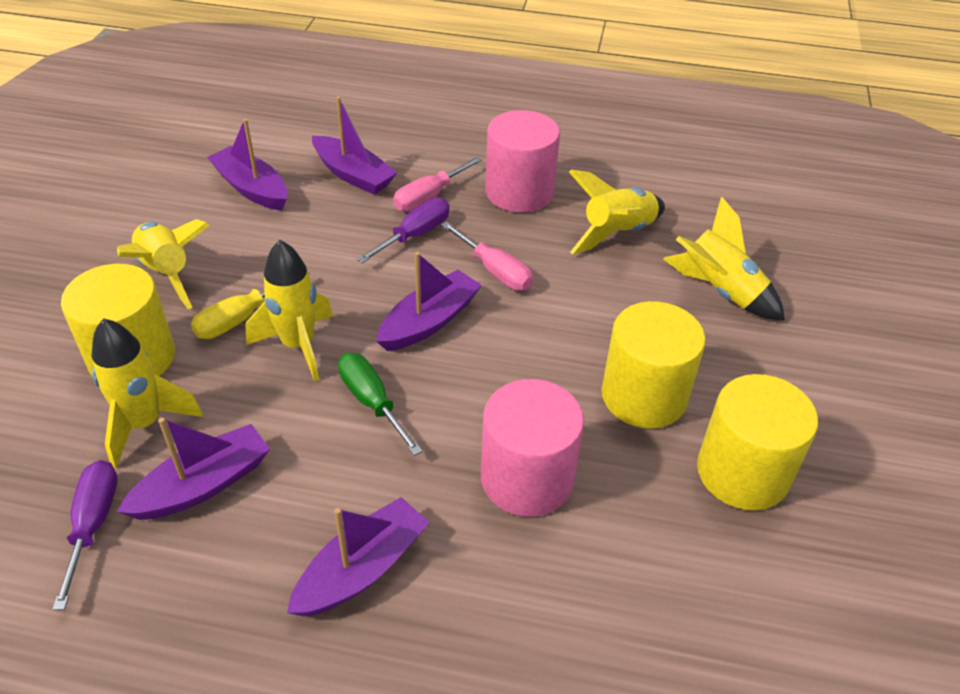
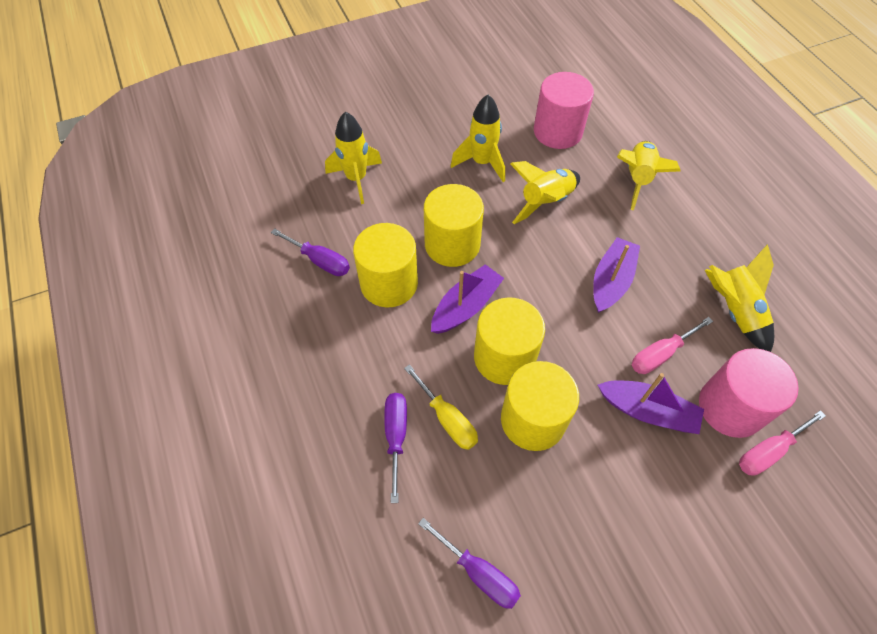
green screwdriver: [338,353,423,456] = 1 -> none = 0
purple boat: [117,417,270,520] [207,119,287,211] [287,497,430,617] [312,96,397,195] [376,252,482,351] = 5 -> [431,264,504,334] [593,237,640,313] [598,373,704,434] = 3
purple screwdriver: [52,460,118,610] [357,198,450,263] = 2 -> [271,228,350,276] [384,393,407,503] [418,518,521,609] = 3
yellow cylinder: [61,264,175,377] [601,301,706,429] [697,374,818,510] = 3 -> [353,223,418,308] [424,184,484,267] [474,298,545,385] [501,361,579,451] = 4

